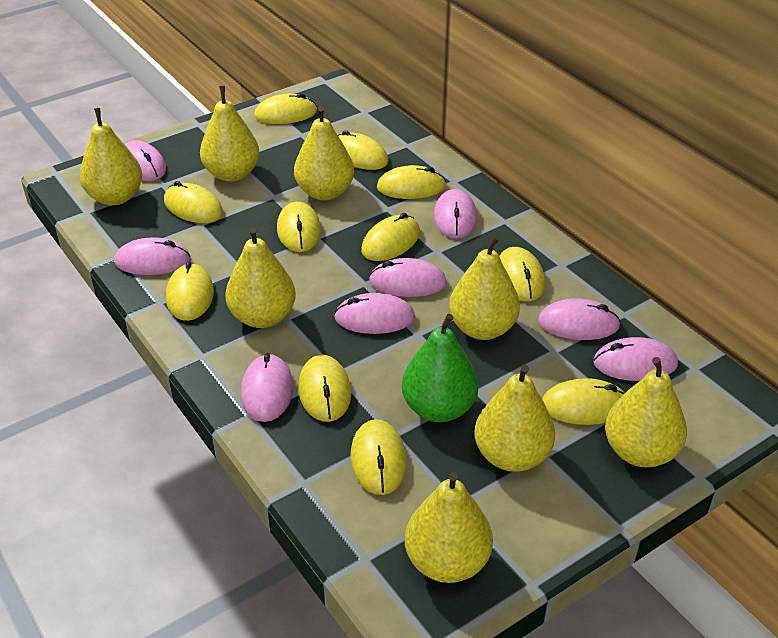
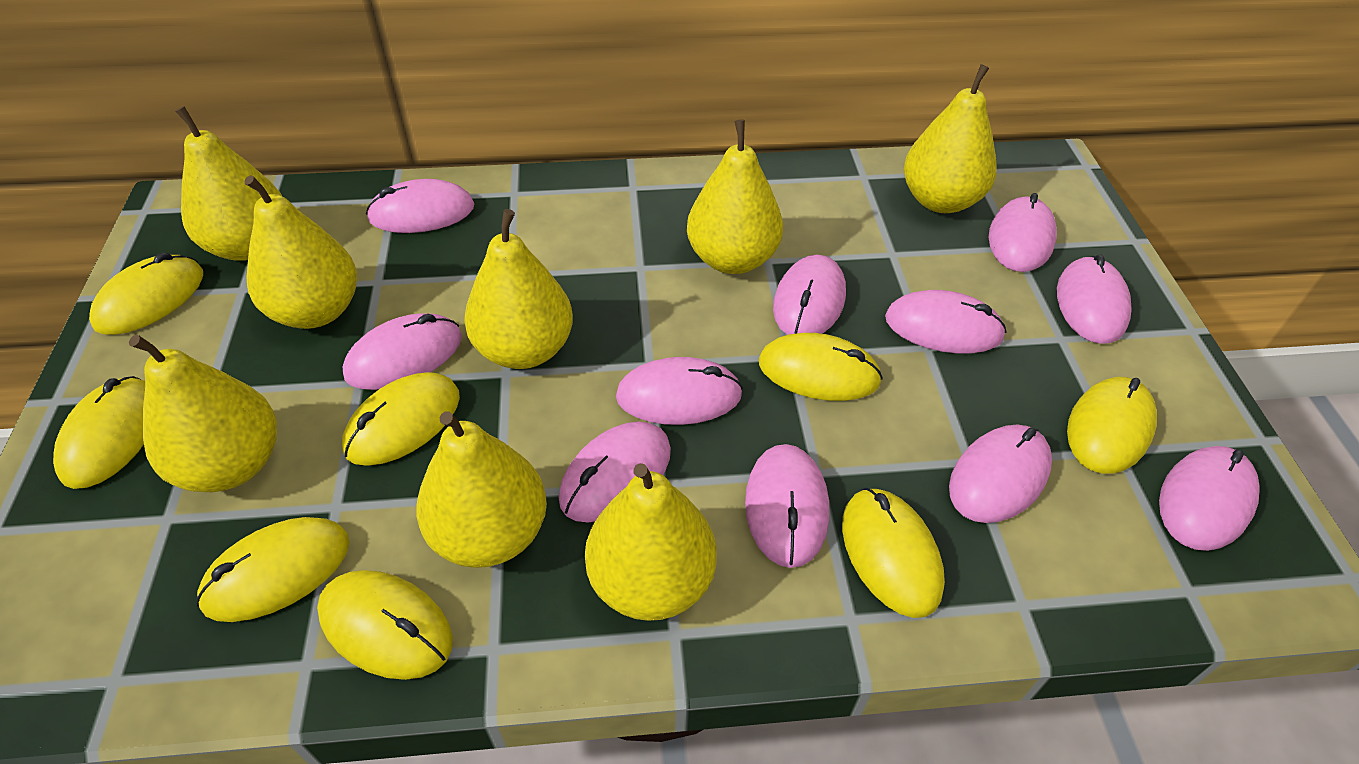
green pear: [402,314,478,422] = 1 -> none = 0
pink mouse: [114,237,191,275] [125,140,166,181] [241,353,293,422] [334,293,415,334] [369,258,447,297] [434,189,477,239] [538,299,621,340] [593,337,678,381] = 8 -> [343,313,462,390] [366,179,475,233] [559,422,671,523] [616,357,743,425] [745,444,829,568] [773,255,846,335] [885,290,1007,354] [949,425,1052,523] [989,193,1057,272] [1057,254,1132,344] [1159,446,1260,551] = 11
yellow mouse: [164,181,223,223] [166,261,214,321] [254,93,317,124] [277,202,321,252] [298,355,351,422] [338,130,388,170] [351,419,407,495] [361,213,420,261] [377,165,446,199] [499,247,545,301] [542,378,625,425] = 11 -> [53,376,145,489] [89,252,203,335] [196,517,350,622] [317,570,453,680] [342,372,460,466] [759,333,883,401] [842,488,945,618] [1067,377,1157,474] = 8

